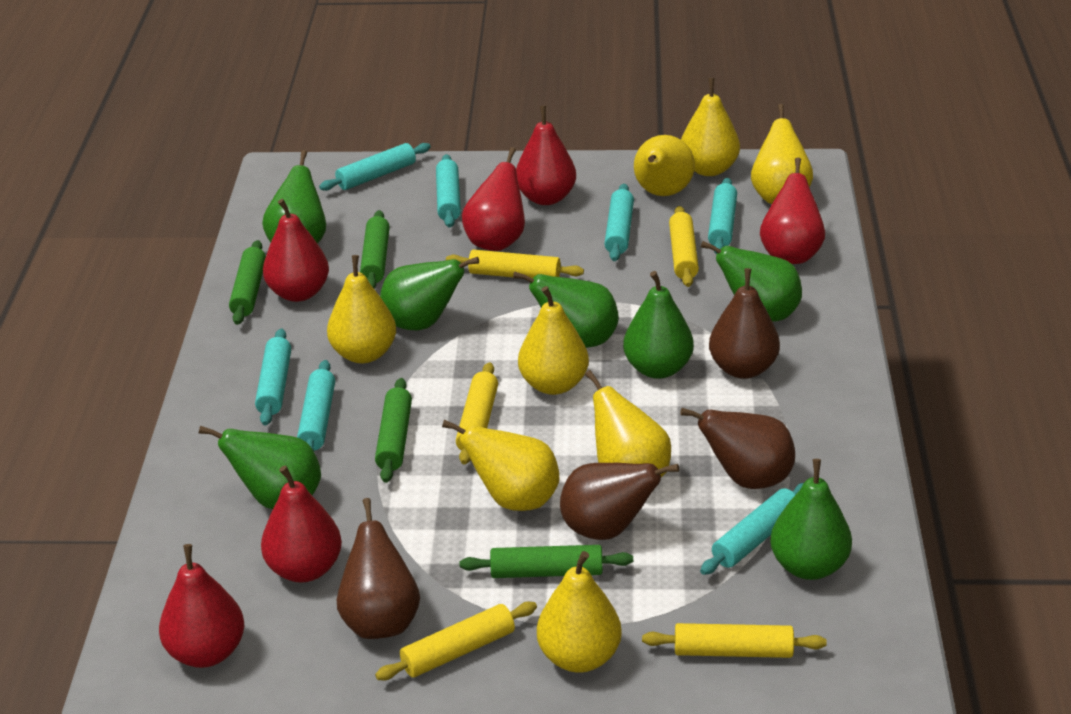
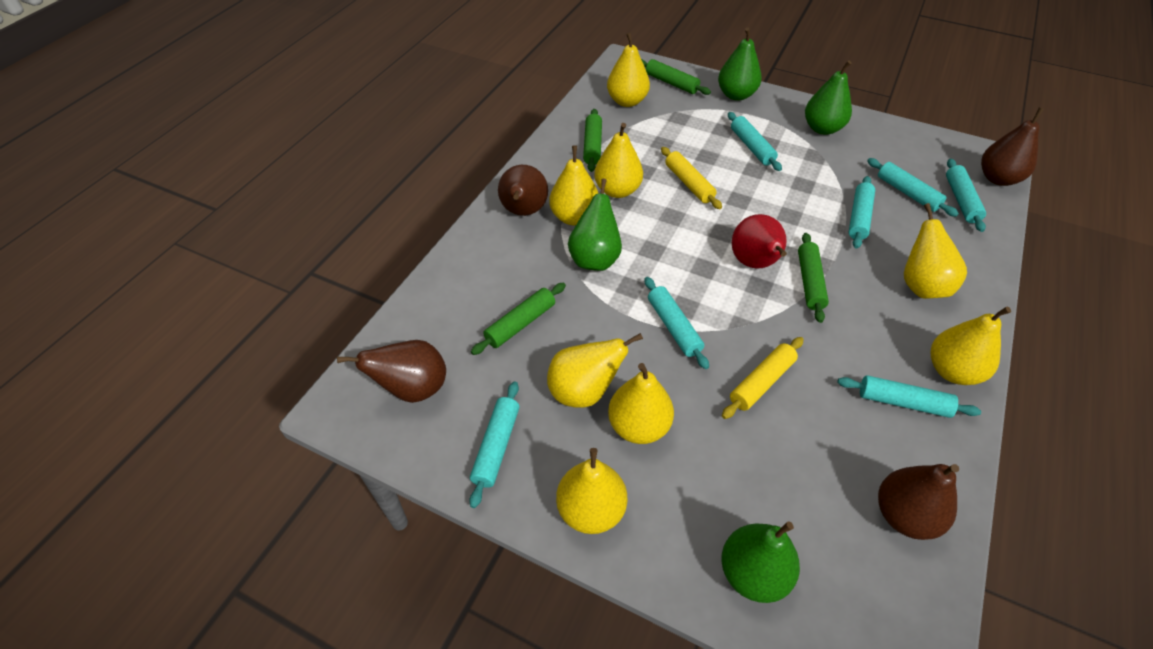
green pear: [199,426,321,509] [262,150,326,244] [380,257,479,330] [513,271,619,348] [623,271,694,379] [701,241,802,322] [770,459,852,580] = 7 -> [568,179,622,271] [718,28,762,101] [721,521,800,603] [805,60,852,135] = 4
red pear: [159,544,244,668] [261,466,342,582] [263,199,329,302] [462,147,525,251] [516,106,576,205] [760,157,825,264] = 6 -> [732,214,787,269] = 1
yellow rolling pin: [375,602,537,680] [446,250,584,279] [456,362,498,465] [642,623,827,658] [669,206,699,287] = 5 -> [661,147,722,209] [722,337,804,419] = 2

